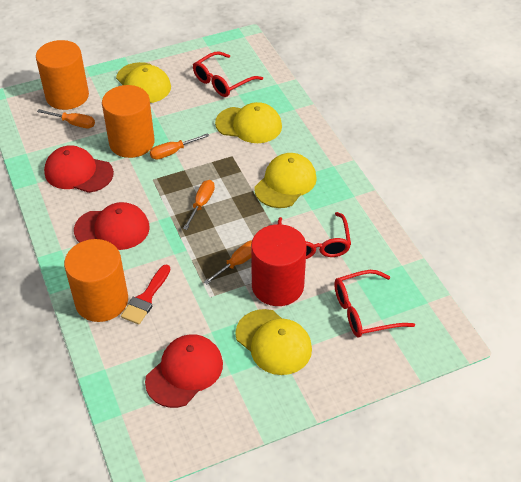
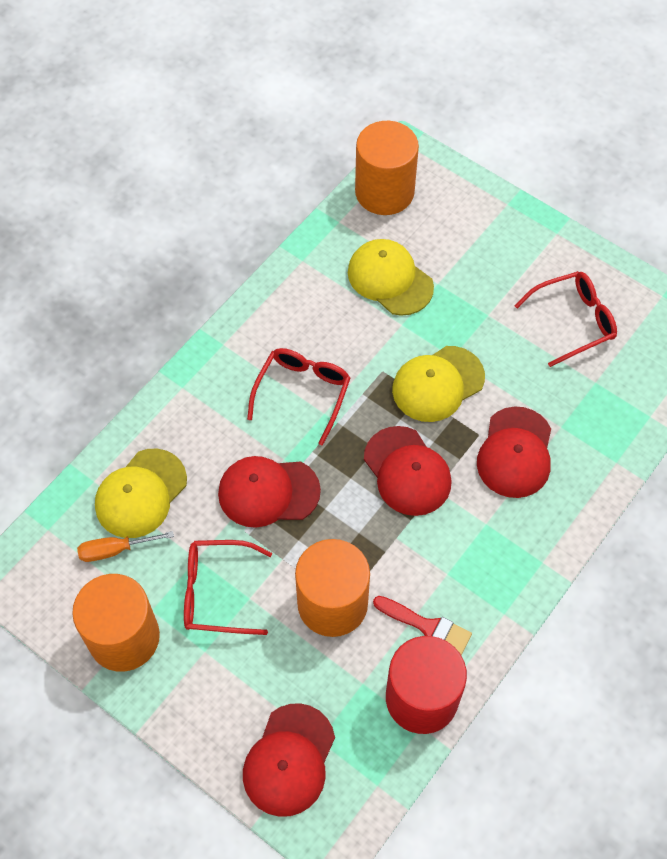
orange screwdriver: [37,109,95,128] [150,133,209,160] [183,180,215,230] [204,240,252,284] = 4 -> [77,531,174,562] = 1
red cap: [44,145,114,193] [74,202,150,250] [145,334,223,408] = 3 -> [218,456,321,528] [243,703,335,817] [364,426,452,516] [477,406,551,498] = 4
yellow cap: [116,62,171,103] [215,102,282,143] [235,309,312,375] [254,153,317,208] = 4 -> [95,449,187,538] [348,239,434,316] [392,346,485,422] = 3

